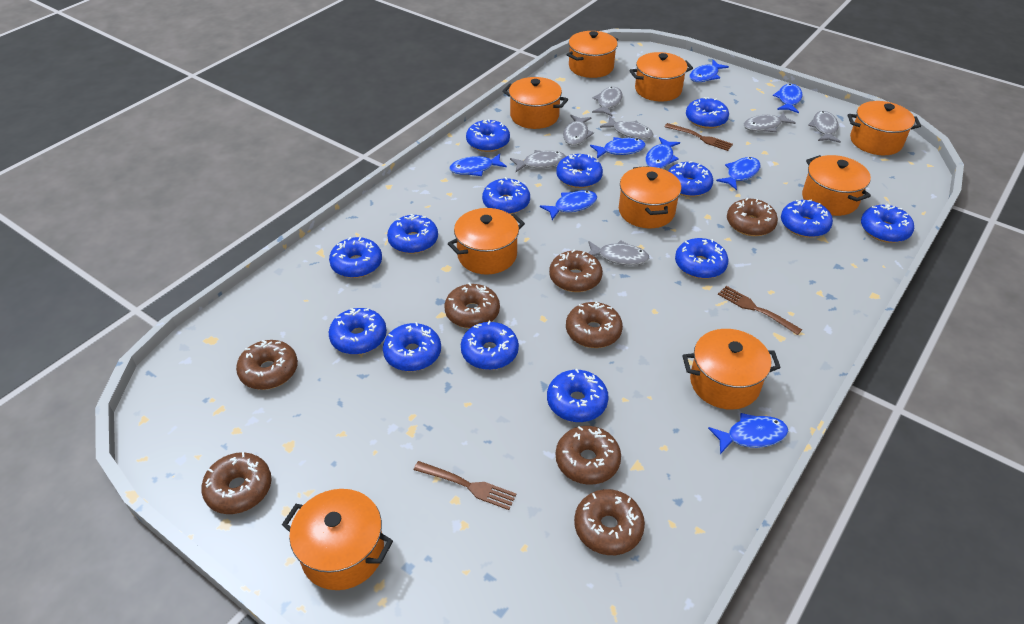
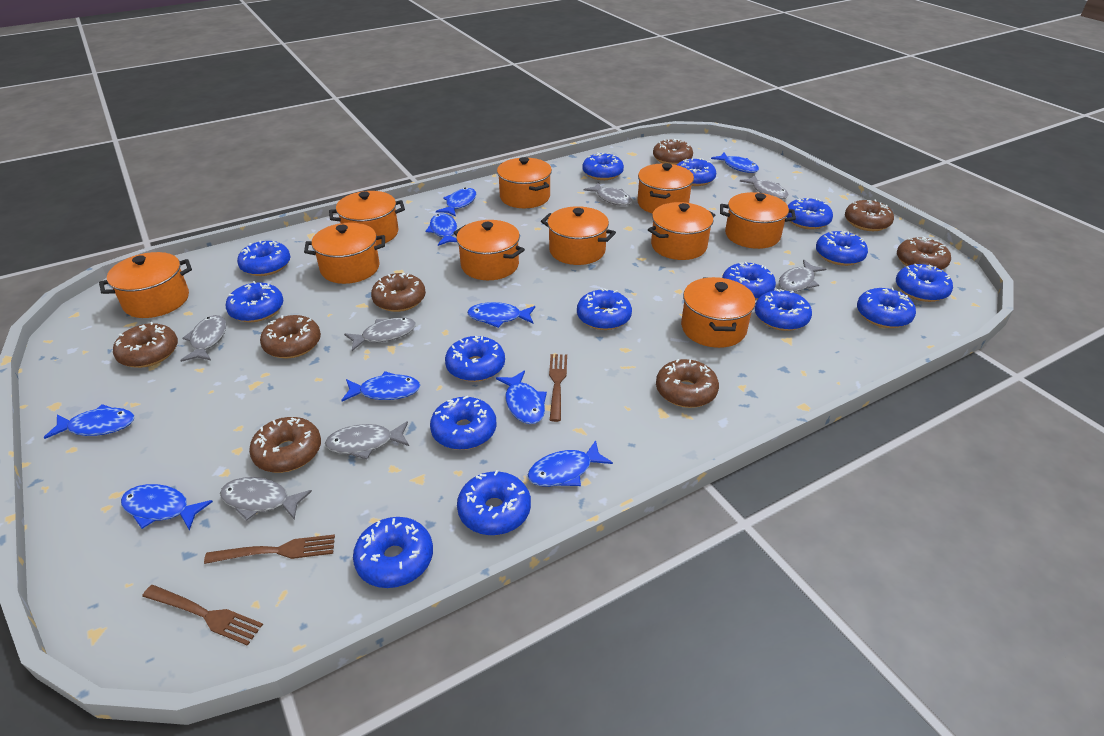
blue donut: [329,237,382,278] [329,308,387,355] [383,322,441,371] [387,214,438,254] [461,321,519,370] [466,119,510,152] [482,177,530,214] [547,369,609,422] [556,154,603,188] [668,161,713,197] [675,238,728,279] [686,97,729,129] [781,200,833,238] [861,204,914,243] = 14 -> [226,281,283,322] [237,240,290,276] [353,517,433,588] [430,396,497,450] [445,336,505,382] [457,470,531,535] [577,288,632,330] [582,153,624,180] [677,158,716,186] [722,262,776,300] [755,289,812,331] [787,198,833,229] [816,231,868,266] [857,288,916,328] [896,264,953,302] = 15
blue fish: [450,154,507,176] [540,190,597,220] [590,137,646,158] [645,137,680,168] [689,60,729,82] [708,413,788,454] [716,157,760,190] [773,84,802,113] = 8 -> [44,404,134,439] [121,484,213,530] [341,371,420,402] [425,214,457,246] [436,188,476,217] [467,302,535,328] [496,371,547,424] [528,440,613,487] [711,152,759,173] = 9
orange pot: [282,489,393,590] [448,208,525,274] [502,77,568,129] [566,31,618,78] [619,166,681,228] [629,52,693,101] [682,329,781,410] [802,155,871,216] [847,101,921,155] = 9 -> [99,252,192,318] [304,222,385,284] [329,191,405,246] [454,220,525,280] [497,157,552,208] [541,206,616,265] [637,163,694,214] [648,202,715,260] [681,277,755,348] [720,192,796,249] = 10

